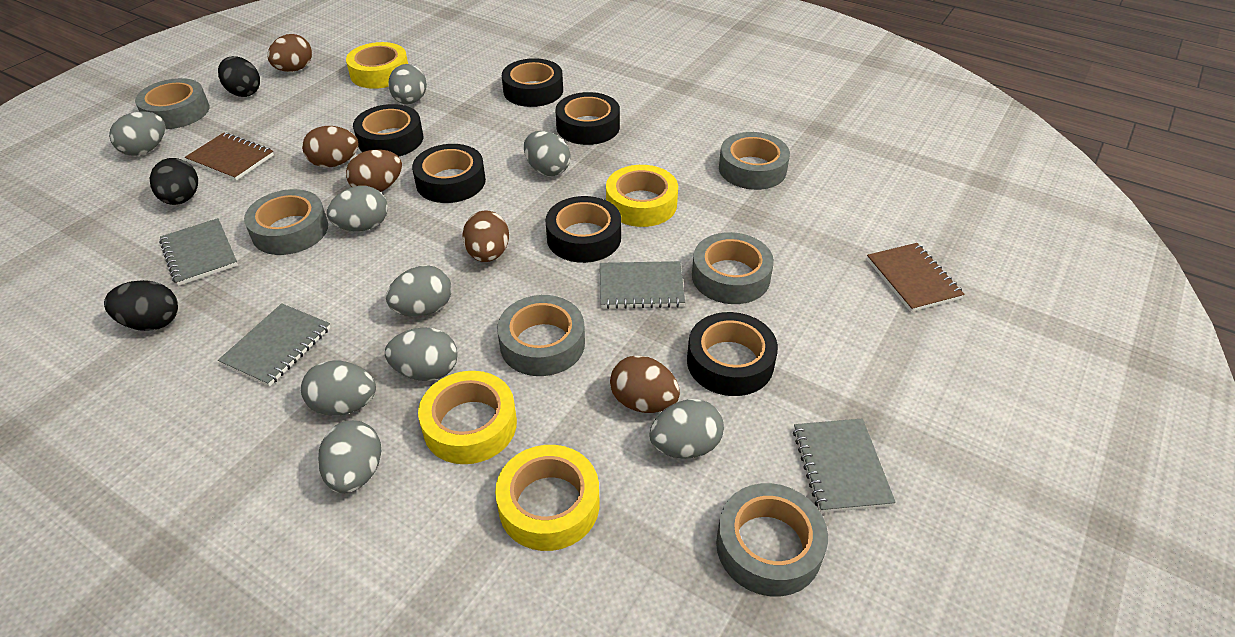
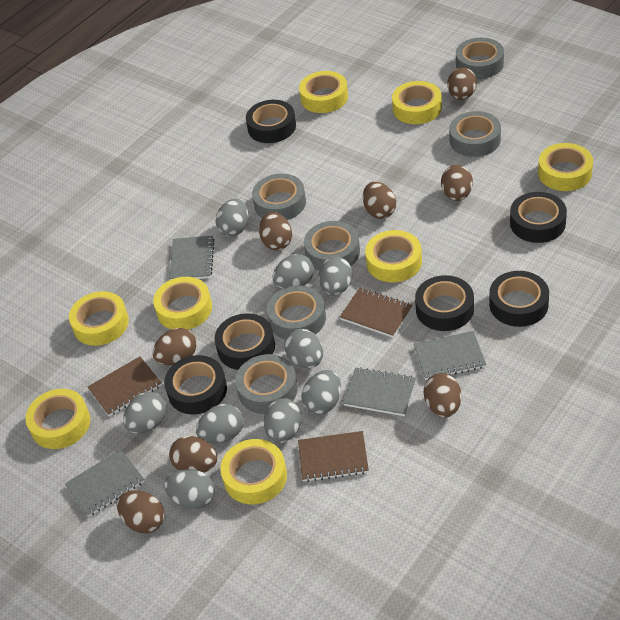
black egg: [104,280,178,331] [150,158,198,205] [218,56,260,97] = 3 -> none = 0
brown egg: [267,34,312,72] [302,126,359,168] [346,149,402,192] [462,210,509,262] [610,355,680,413] = 5 -> [117,490,165,533] [153,328,197,365] [169,436,217,473] [259,212,292,250] [363,182,396,219] [424,373,461,417] [441,165,473,201] [447,67,477,100] = 8
brown notebook: [185,132,274,181] [867,243,964,312] = 2 -> [88,356,162,416] [298,431,369,482] [340,288,413,338] = 3
yellow tape: [346,42,408,89] [418,371,517,464] [495,445,599,551] [606,165,678,227] = 4 -> [25,389,90,449] [69,291,129,346] [153,277,212,330] [220,439,287,504] [299,71,348,113] [365,230,422,282] [392,81,442,124] [538,143,593,191] = 8

